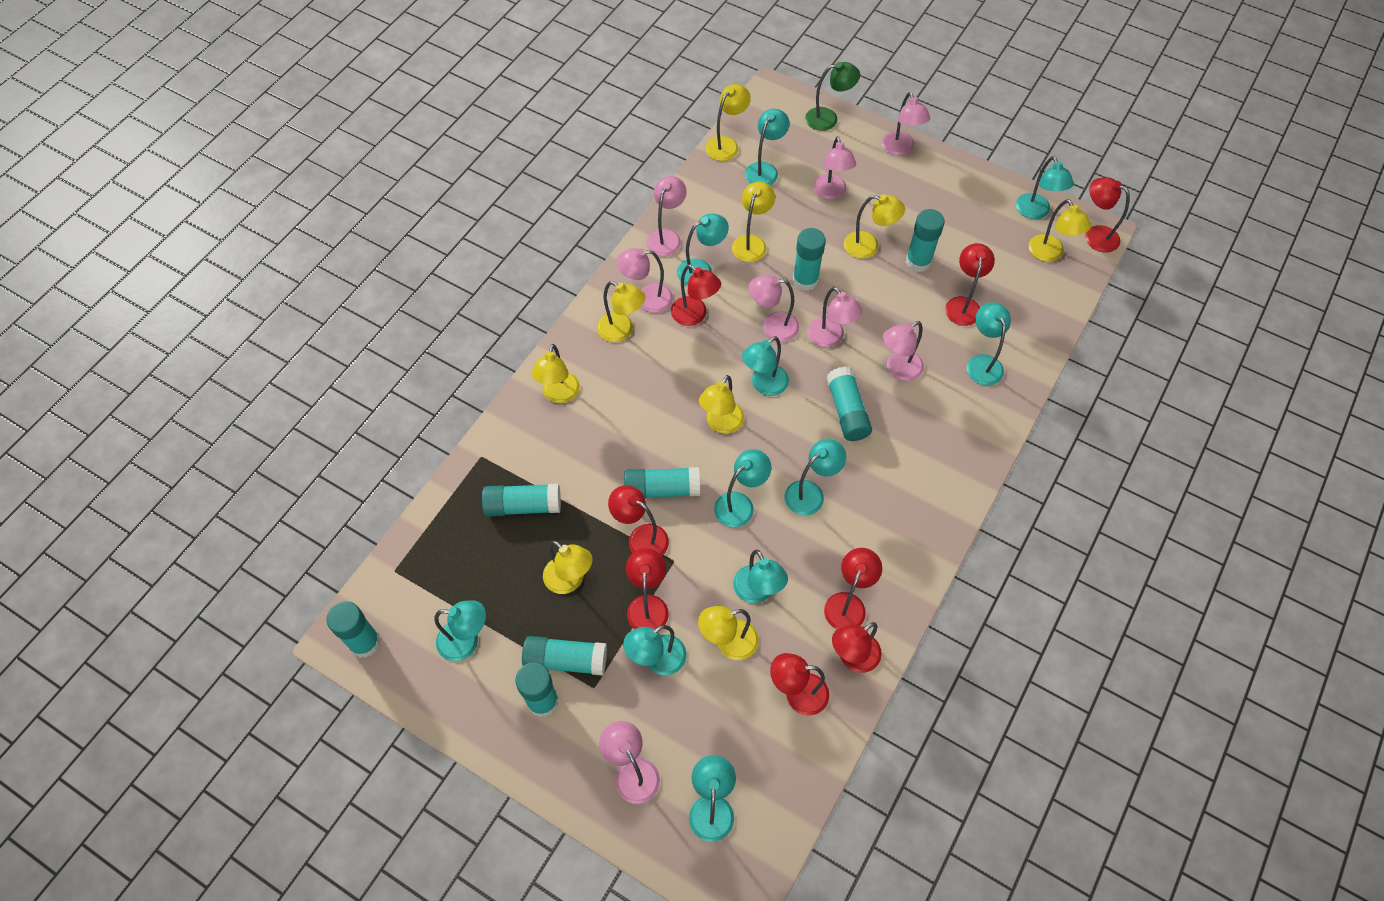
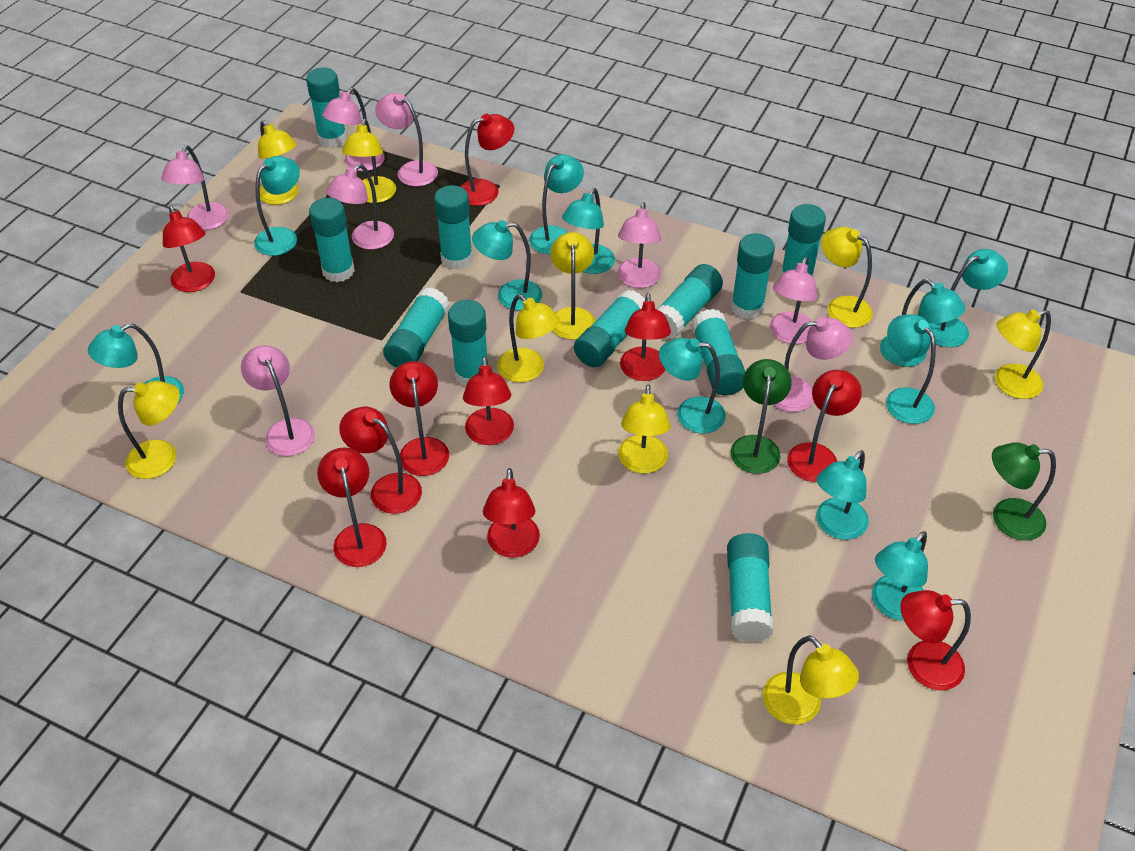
green lamp: [805,62,860,131] = 1 -> [731,359,792,474] [992,442,1056,541] = 2
red lamp: [608,485,669,556] [626,548,669,629] [671,264,721,326] [770,653,829,716] [824,548,882,629] [832,622,882,673] [945,243,995,326] [1086,177,1130,253] = 8 -> [163,206,215,292] [317,447,387,567] [339,407,422,514] [389,361,449,476] [460,114,514,206] [463,357,514,445] [483,468,540,558] [620,293,671,381] [787,370,862,482] [900,590,971,691] = 10
turquoise glue stick: [326,601,381,658] [482,484,561,517] [515,662,559,717] [522,636,607,676] [624,467,700,499] [793,228,826,291] [826,367,872,441] [906,209,945,272] = 8 -> [306,68,347,147] [309,198,355,282] [383,287,450,368] [434,185,473,269] [448,300,489,386] [574,289,645,367] [656,264,723,339] [691,309,745,395] [727,533,773,642] [731,233,775,319] [780,204,826,277] = 11

